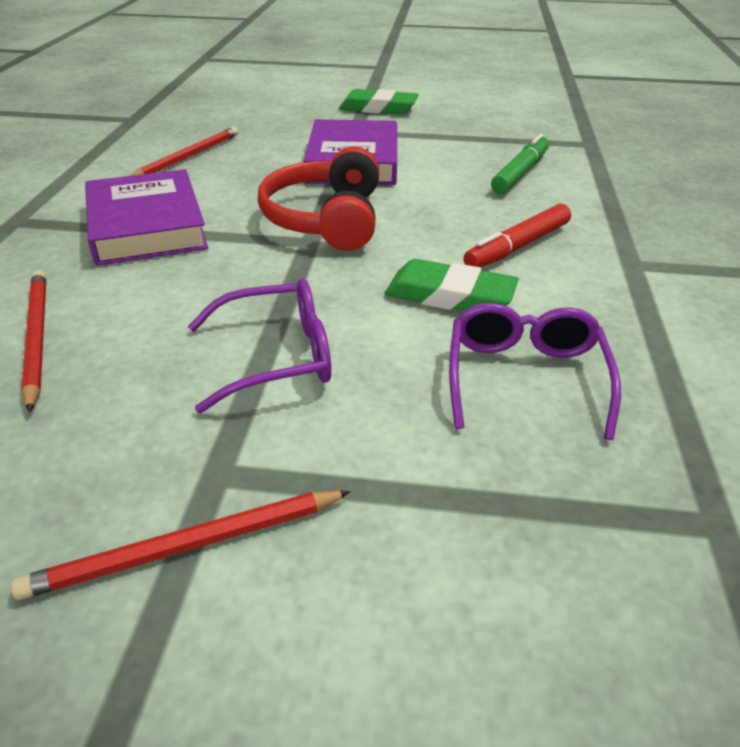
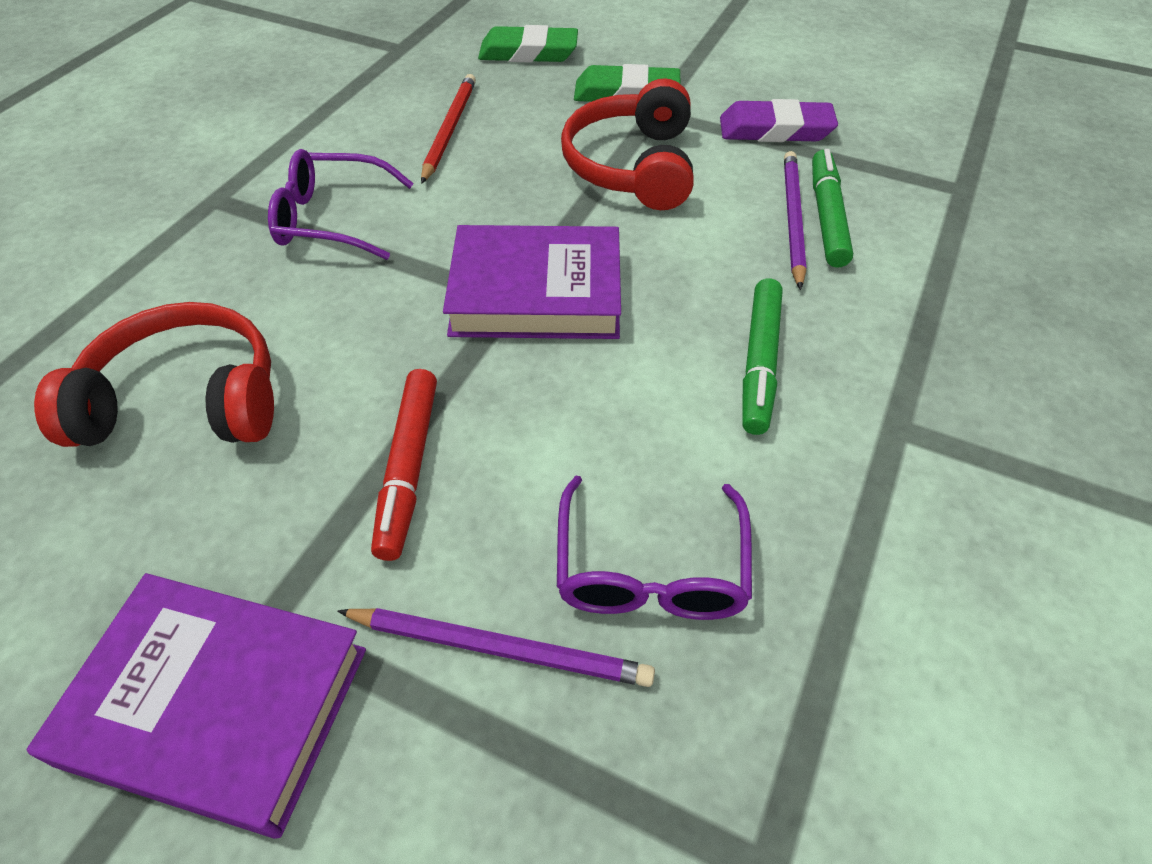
green marker: [491,134,549,194] = 1 -> [742,279,783,435] [812,149,853,268] = 2
purple eraser: none = 0 -> [720,99,838,142] = 1
purple pencil: none = 0 -> [337,608,655,687] [784,151,806,290] = 2
red headphones: [258,146,379,251] = 1 -> [34,302,274,447] [561,78,694,210] = 2
red pencil: [11,490,351,600] [21,271,46,413] [129,126,239,176] = 3 -> [421,74,476,184] = 1

